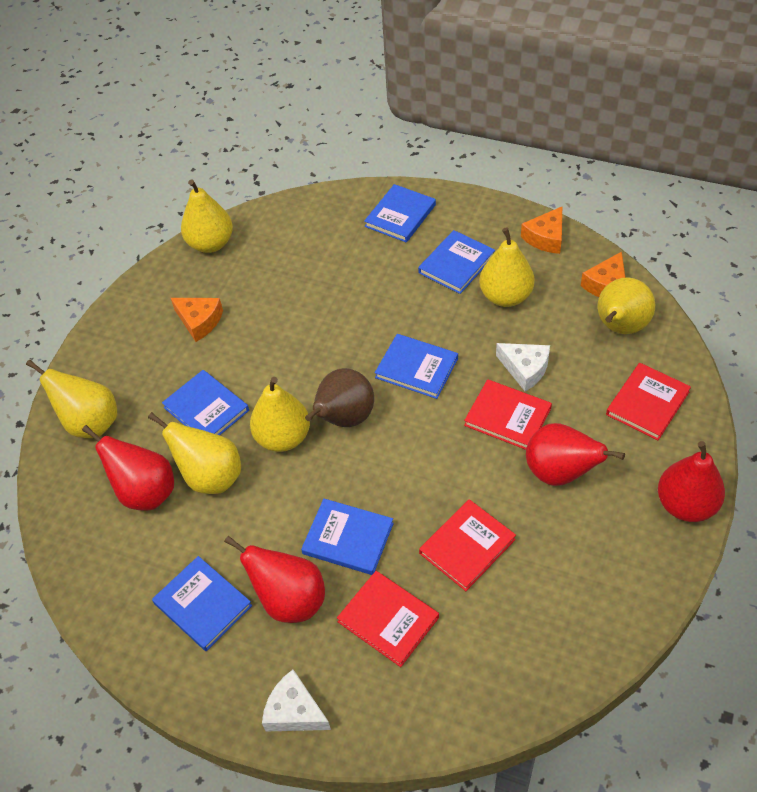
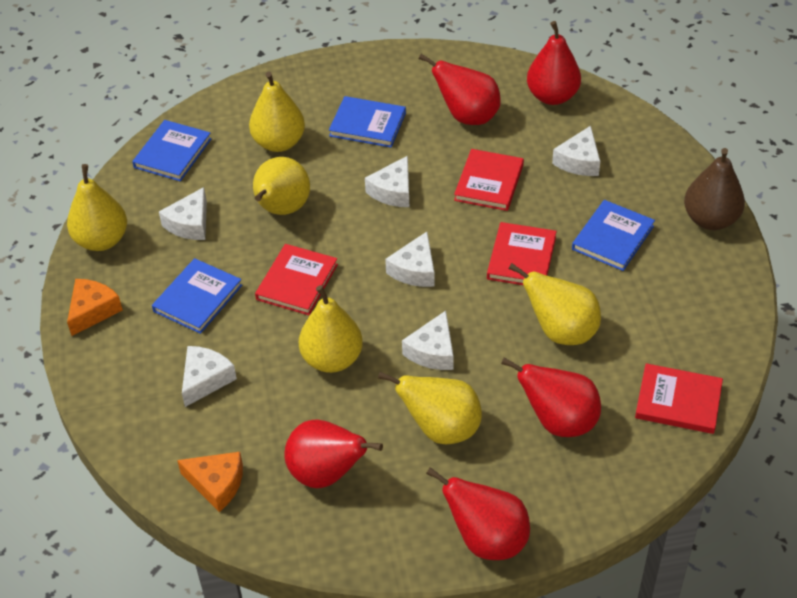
blue book: [152,556,252,651] [162,370,249,435] [301,499,394,575] [364,184,436,243] [375,334,458,399] [418,230,495,294] = 6 -> [132,120,212,181] [152,258,242,334] [329,96,406,148] [572,200,655,271] = 4
orange cheese: [171,298,223,342] [521,207,562,254] [581,252,625,297] = 3 -> [67,279,123,336] [177,452,243,512] = 2
red pear: [82,425,174,511] [224,535,325,623] [526,423,625,486] [658,441,725,522] = 4 -> [284,419,383,488] [419,54,501,125] [426,467,530,560] [501,358,601,437] [527,21,581,105] = 5
white cheese: [262,670,331,731] [496,343,550,391] = 2 -> [159,187,207,240] [182,346,237,407] [365,156,409,207] [385,232,435,287] [402,311,454,370] [552,126,600,176] = 6

